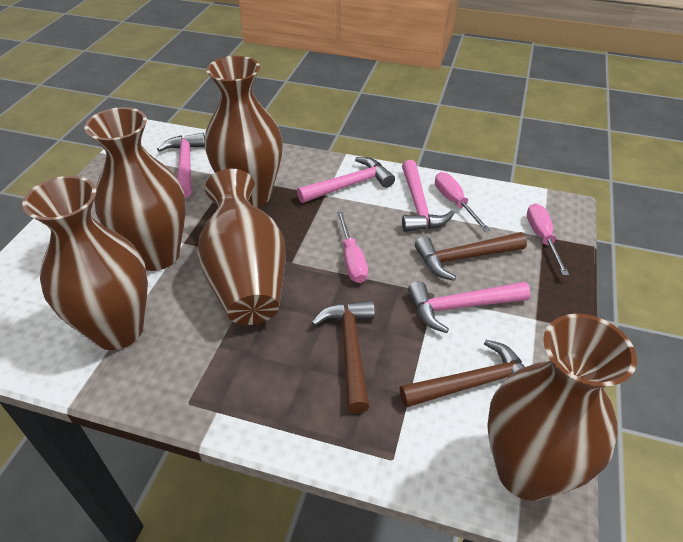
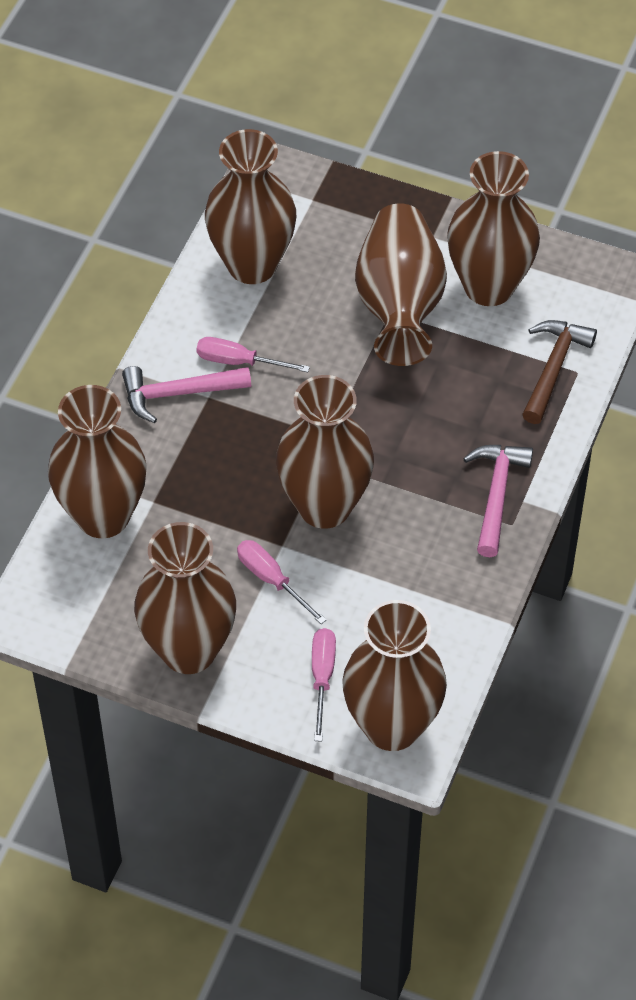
brown hammer: [312,300,375,413] [400,340,525,408] [415,232,527,281] = 3 -> [522,320,597,424] = 1
brown vase: [22,176,148,350] [84,107,186,271] [197,169,286,325] [205,56,283,208] [487,314,637,501] = 5 -> [48,385,147,538] [134,522,236,674] [205,129,296,284] [276,375,374,529] [342,600,447,751] [355,204,447,366] [447,151,540,306] = 7
pink hammer: [157,133,205,198] [297,157,395,203] [402,160,455,232] [408,281,530,333] = 4 -> [122,366,251,423] [463,445,533,557] = 2

